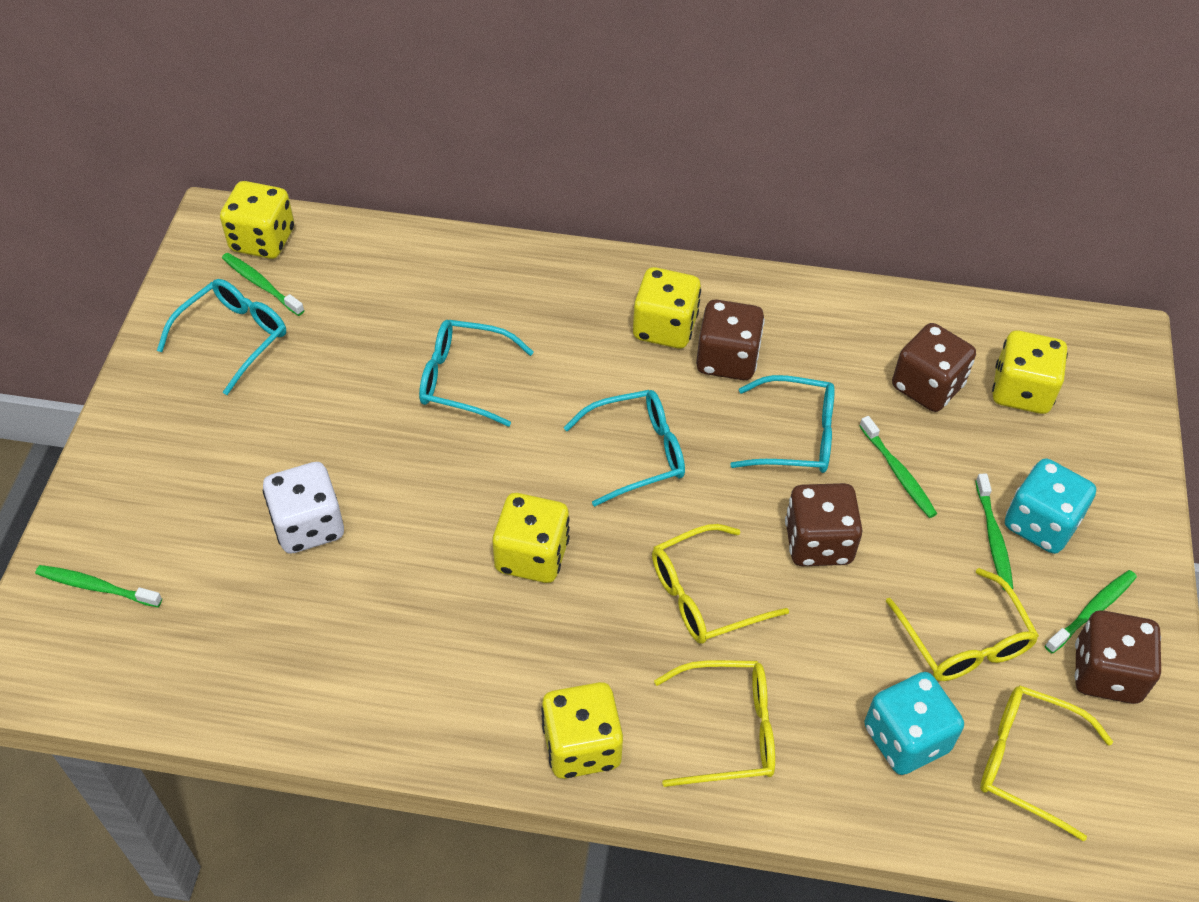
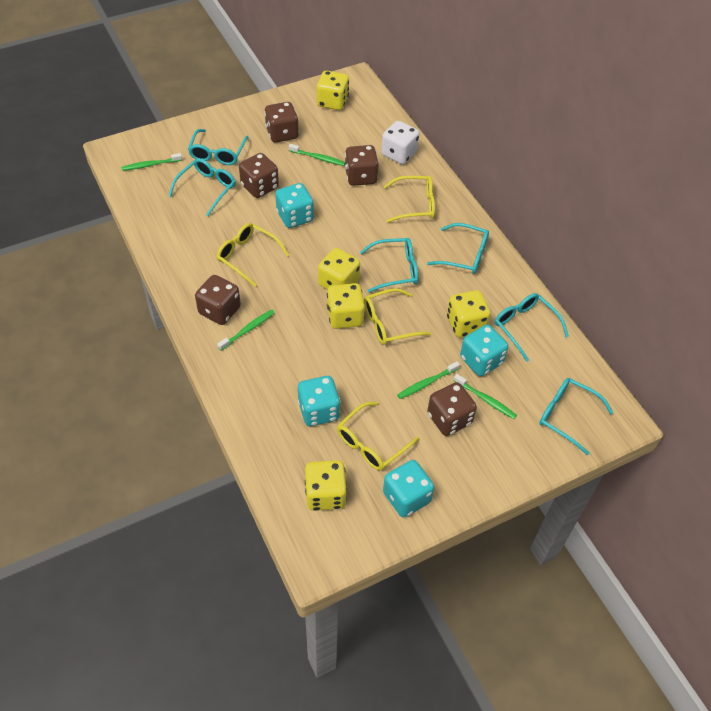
brown dice: [696,300,765,380] [785,483,863,566] [892,323,976,412] [1075,610,1161,704] = 4 -> [195,275,241,325] [239,153,279,198] [264,102,299,143] [345,145,379,186] [427,382,477,436] = 5
turquoise dice: [864,672,964,775] [1005,458,1096,554] = 2 -> [275,183,314,228] [298,376,341,426] [383,460,434,518] [460,325,508,376] = 4
turquoise glasses: [157,279,286,395] [419,320,534,427] [563,390,685,507] [730,375,835,473] = 4 -> [169,158,236,216] [188,129,248,165] [360,238,418,292] [427,223,489,274] [495,293,569,362] [539,378,613,455] = 6

